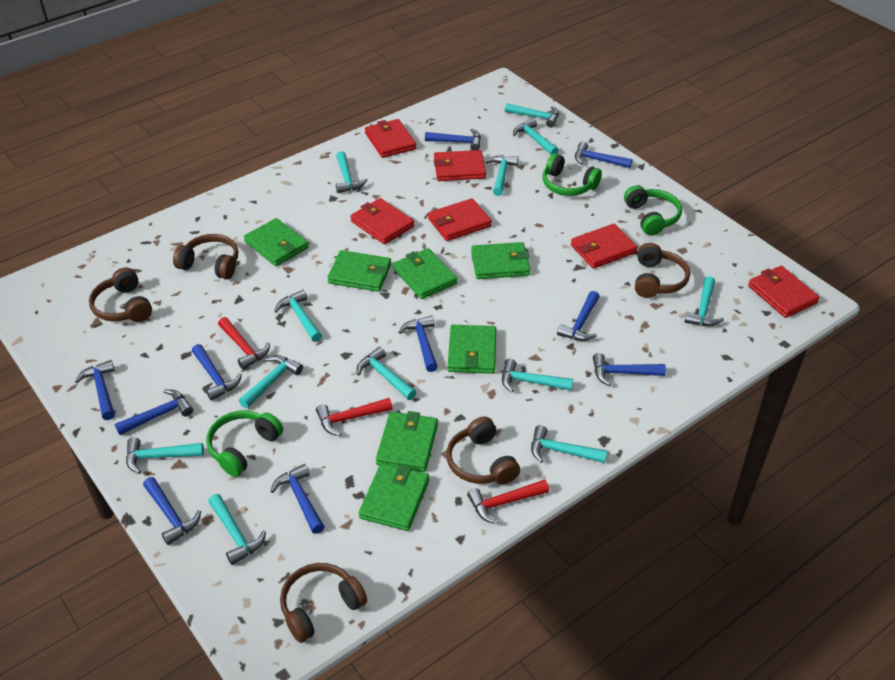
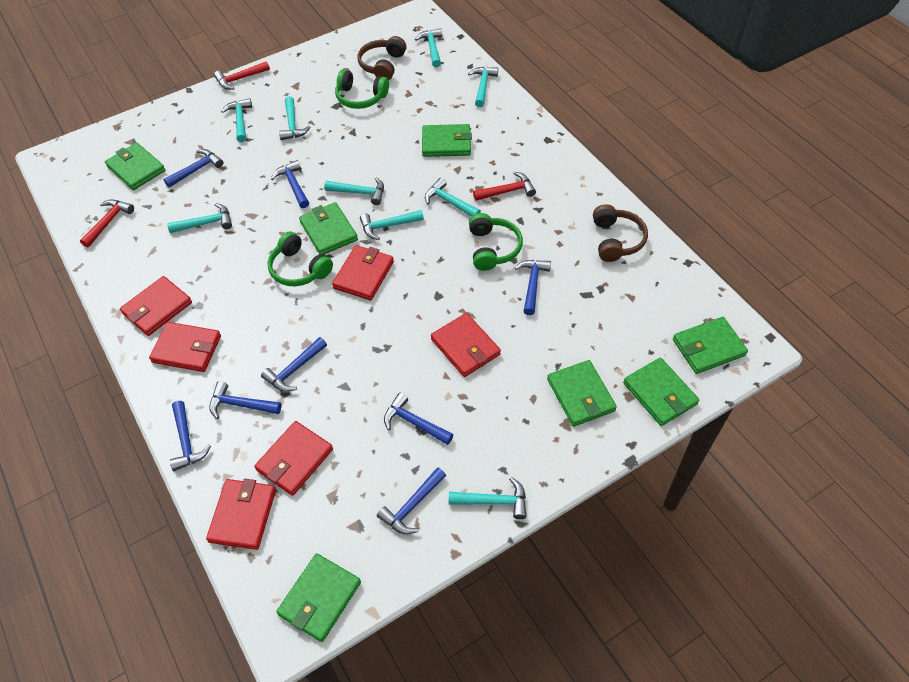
blue hammer: [75,360,115,420] [115,389,193,435] [143,477,201,545] [192,344,242,401] [270,464,325,534] [399,316,438,372] [425,129,481,150] [557,291,600,341] [575,141,632,168] [593,353,666,386] = 10 -> [163,149,224,188] [170,401,211,471] [209,381,281,419] [261,337,327,392] [271,160,309,208] [377,467,446,534] [384,393,453,445] [514,260,551,315] = 8
brown headphones: [89,268,152,322] [173,234,238,280] [280,563,367,643] [446,417,520,484] [635,243,690,298] = 5 -> [357,36,406,80] [593,204,648,262] = 2
turquoise hammer: [126,437,204,474] [208,494,266,565] [239,355,303,408] [274,290,322,342] [336,151,367,193] [357,347,416,400] [486,155,518,196] [502,359,573,393] [505,103,559,128] [513,118,559,155] [531,425,607,463] [685,276,724,326] = 12 -> [167,203,232,233] [221,98,252,142] [279,96,311,140] [324,177,384,205] [360,210,424,240] [414,28,442,67] [425,178,481,217] [449,477,527,519] [468,67,498,107] = 9

